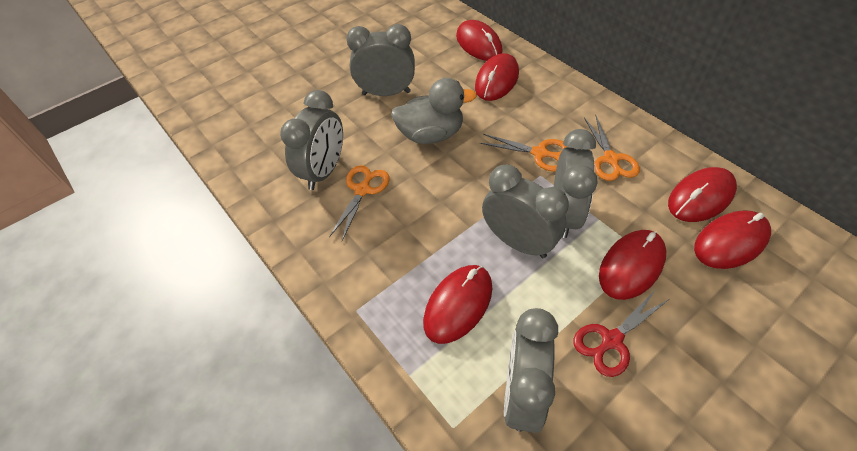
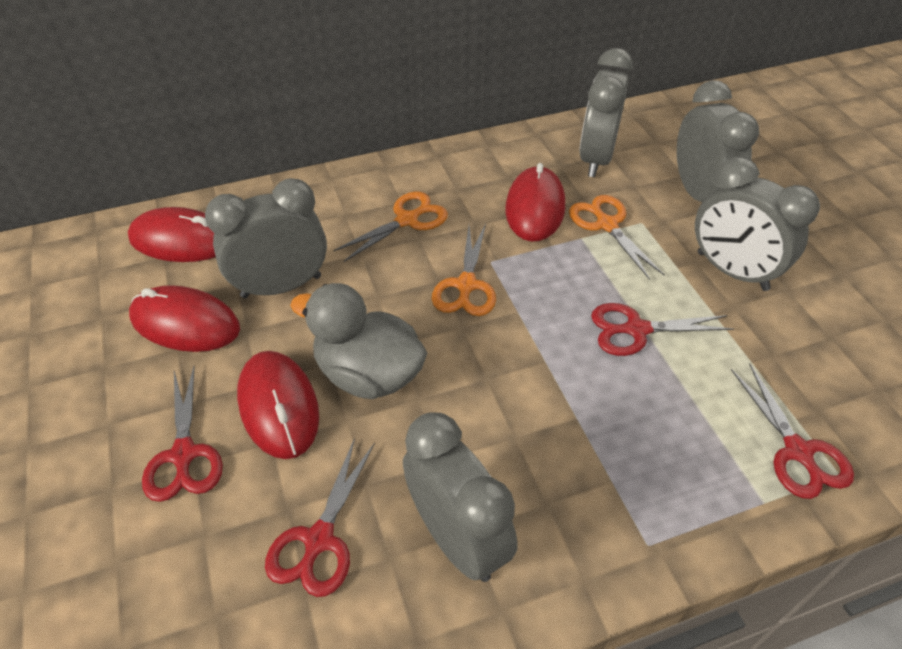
red mouse: [423,265,493,344] [456,20,502,61] [475,53,519,101] [599,230,666,300] [668,167,737,222] [694,210,771,269] = 6 -> [128,207,216,262] [129,285,240,352] [237,351,319,459] [505,163,565,242] = 4
red scissors: [573,291,669,377] = 1 -> [142,366,223,502] [265,438,375,597] [591,303,734,356] [731,363,854,499] = 4

